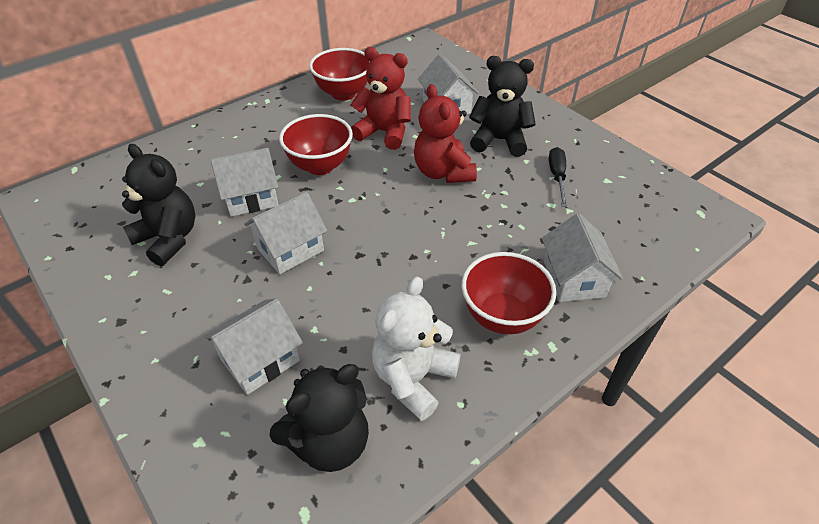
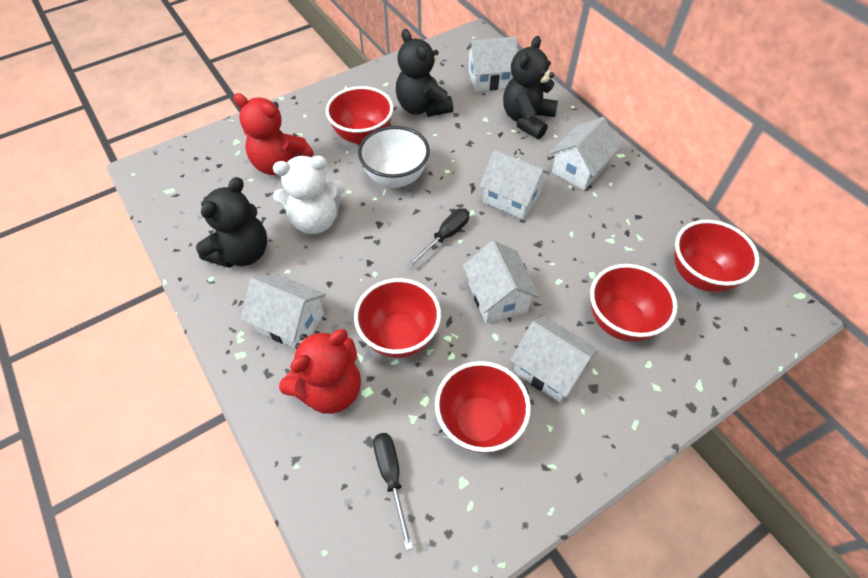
black screwdriver: [549,147,568,207] = 1 -> [373,433,413,550] [407,208,469,267] = 2
red bowl: [279,114,353,175] [309,48,370,100] [462,252,556,334] = 3 -> [326,86,394,145] [354,278,441,358] [435,361,531,453] [590,264,677,342] [674,220,759,292] = 5
white bowl: none = 0 -> [358,126,430,188] = 1
white house: [204,298,303,395] [211,148,279,217] [244,192,327,274] [418,54,479,115] [542,213,623,302] = 5 -> [241,273,326,349] [463,240,540,324] [466,37,518,92] [480,150,550,219] [510,316,599,402] [550,117,620,190] = 6

